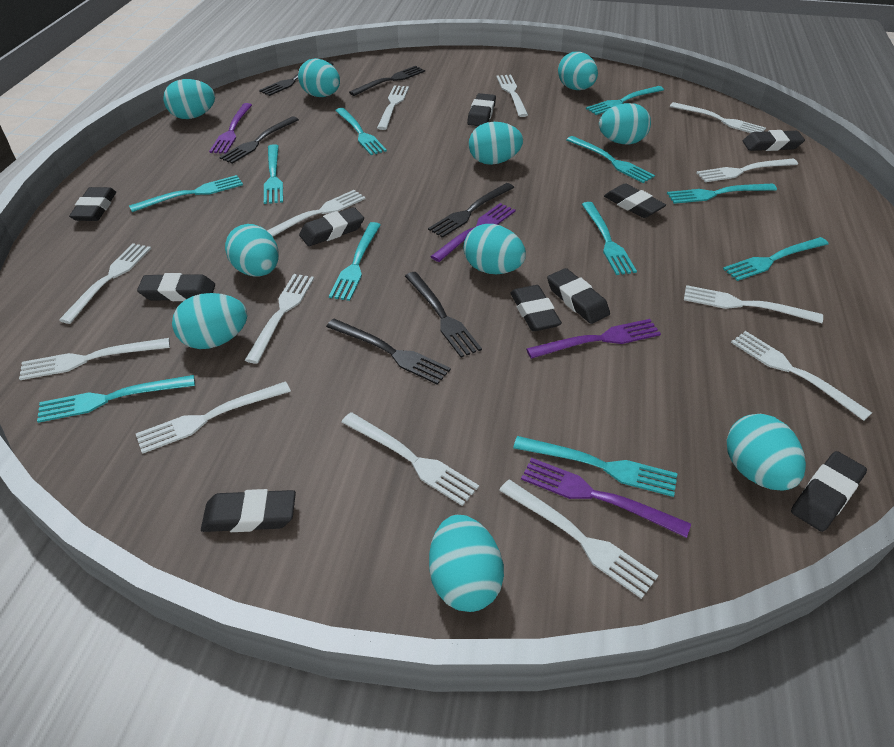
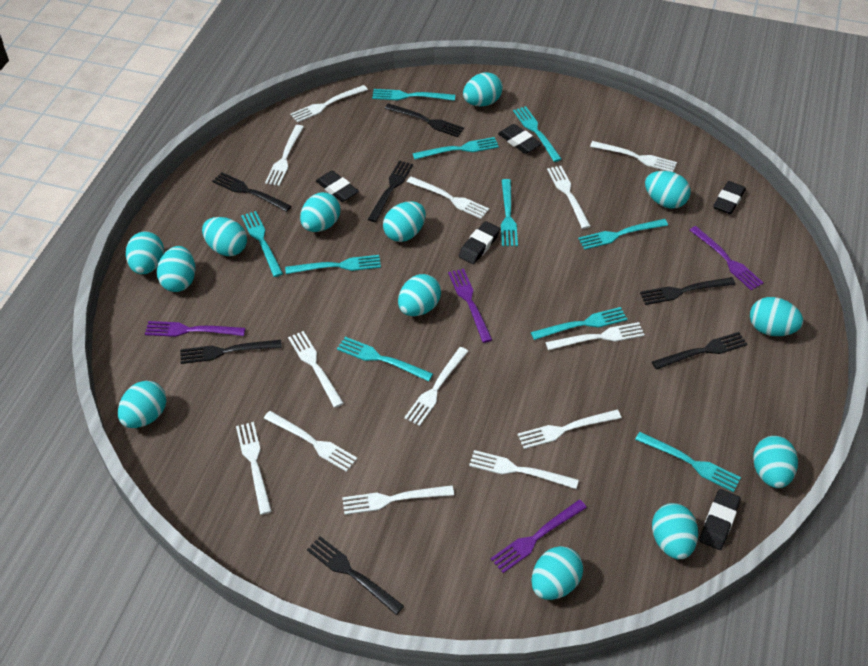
black eraser: [69,187,116,221] [137,273,215,301] [201,489,296,532] [299,207,364,246] [467,93,496,126] [511,285,562,331] [547,268,610,324] [604,183,666,218] [743,130,805,151] [791,451,867,532] = 10 -> [316,171,359,202] [459,221,500,264] [498,124,542,154] [699,489,741,550] [713,181,746,214] = 5
black fork: [219,116,299,164] [259,61,334,96] [326,319,451,385] [349,66,425,96] [405,272,482,358] [428,183,514,238] = 6 -> [180,340,282,364] [212,172,291,212] [307,536,404,615] [368,160,413,222] [384,103,464,137] [640,277,735,305] [652,332,747,370] = 7
turquoise egg: [163,79,215,119] [172,293,247,349] [225,224,279,277] [298,58,340,97] [429,515,504,612] [464,224,526,274] [469,122,523,165] [558,52,598,90] [599,103,651,144] [727,414,806,491] = 10 -> [118,381,167,428] [126,231,164,274] [157,246,195,292] [202,217,247,256] [300,192,340,232] [383,201,426,242] [398,274,441,316] [463,72,503,107] [531,546,583,600] [645,171,690,208] [652,503,698,559] [750,297,803,336] [753,436,798,488] = 13
turquoise fork: [37,375,195,423] [129,175,243,212] [264,144,283,204] [329,222,381,301] [335,108,387,155] [513,436,678,497] [566,136,655,183] [582,202,637,275] [586,86,664,115] [667,183,777,204] [723,237,829,281] = 11 -> [241,211,283,277] [285,255,381,274] [337,337,433,382] [372,89,455,101] [412,137,499,160] [501,179,518,246] [513,106,562,162] [531,307,627,340] [578,219,668,250] [635,432,741,492] = 10

